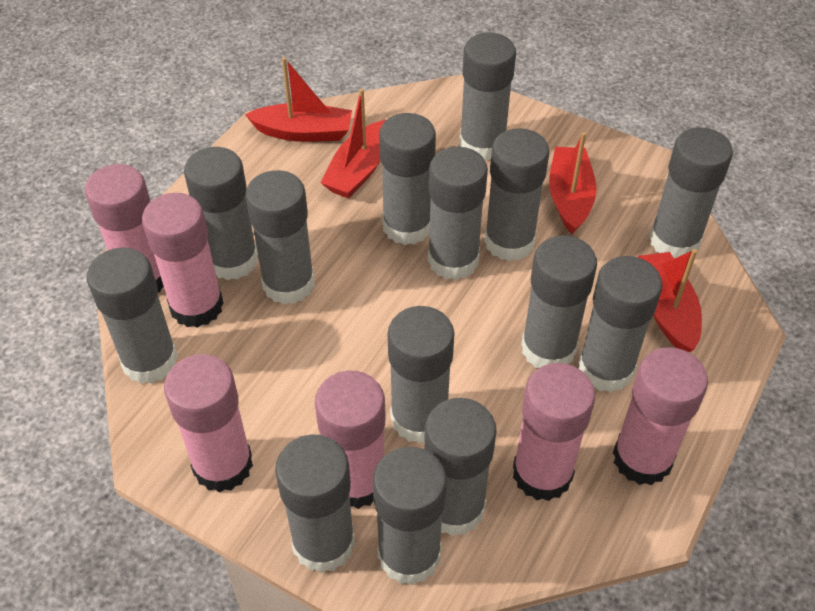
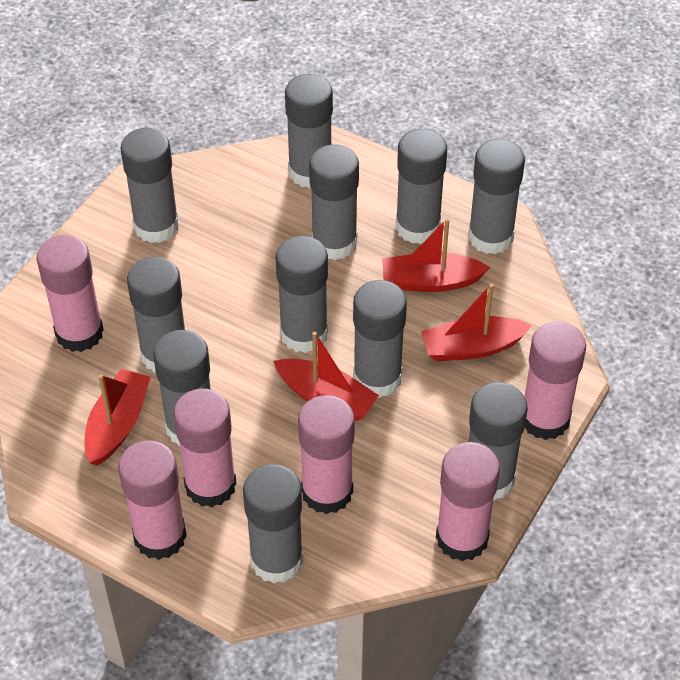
grey glue stick: [87,247,178,384] [184,147,258,280] [245,170,315,305] [275,435,355,573] [373,447,447,585] [379,113,436,245] [388,306,454,443] [424,398,497,536] [428,147,488,280] [459,33,516,161] [484,128,550,261] [521,235,597,368] [579,256,662,393] [649,127,733,259] = 14 -> [120,128,179,243] [127,257,185,373] [153,330,211,447] [243,464,303,583] [276,236,328,353] [285,74,333,188] [309,144,359,260] [353,280,407,398] [395,129,447,244] [468,139,525,254] [469,382,528,501] = 11

